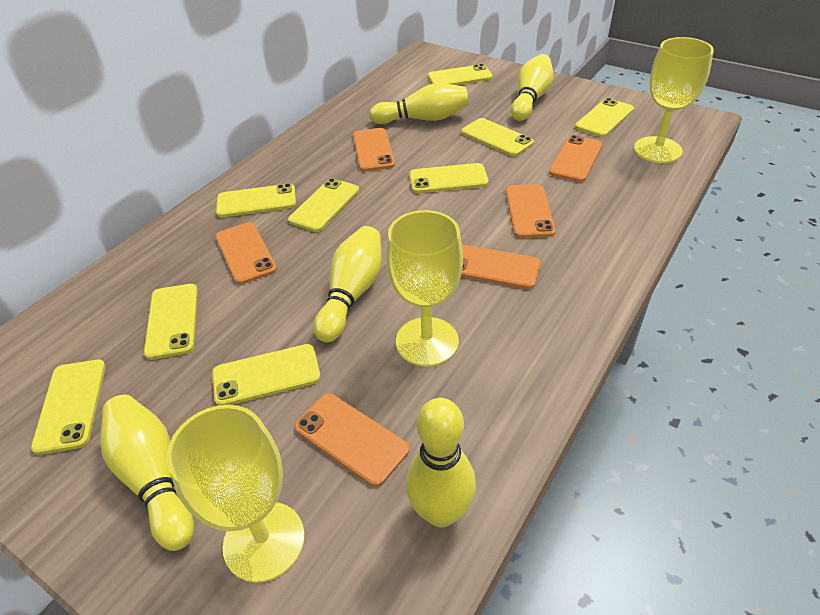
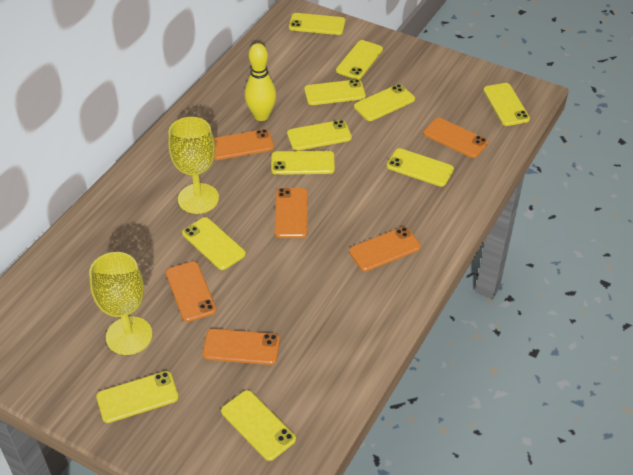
yellow bowling pin: [100,395,194,551] [314,226,381,342] [370,83,469,124] [406,398,476,527] [511,54,553,121] = 5 -> [245,43,276,121] = 1
yellow goblet: [167,405,305,583] [386,210,463,366] [634,37,714,163] = 3 -> [89,252,153,355] [168,117,219,214] = 2
yellow phone: [31,360,106,455] [144,284,198,360] [212,344,321,405] [216,183,296,217] [288,178,359,232] [409,163,489,193] [428,64,493,85] [461,118,534,156] [575,98,634,137] = 9 -> [96,371,179,423] [182,217,246,270] [221,390,296,461] [271,151,335,175] [287,120,352,151] [289,13,345,35] [304,79,366,105] [336,40,383,79] [354,84,415,121] [386,148,454,187] [483,83,530,126] = 11

